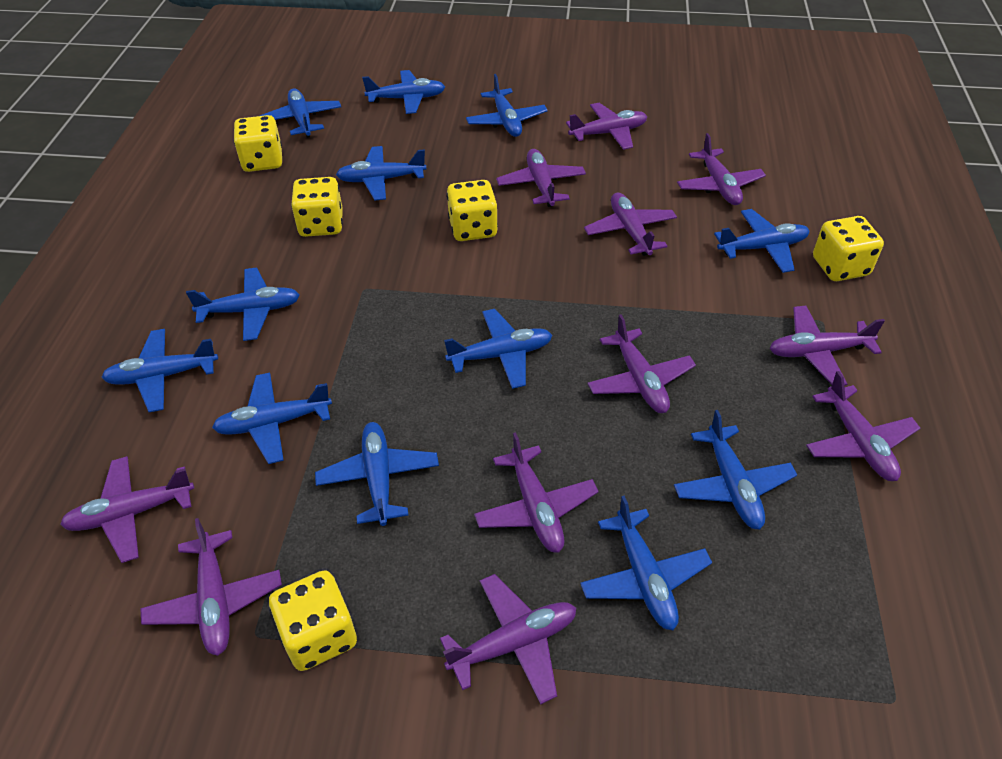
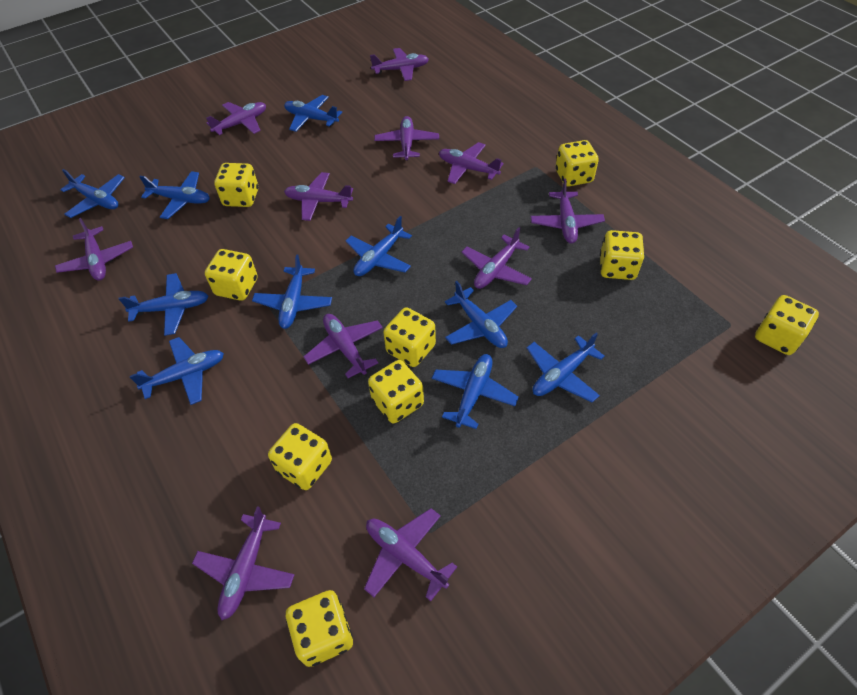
blue plane: [101,329,218,412] [186,268,300,341] [212,373,332,464] [260,88,341,138] [315,422,439,526] [336,146,426,200] [362,70,445,114] [444,309,552,389] [466,74,548,137] [580,495,712,630] [674,410,797,529] [714,209,809,273] = 12 -> [60,169,125,218] [119,273,208,336] [130,337,224,405] [139,171,210,219] [252,254,332,329] [284,95,342,132] [346,216,412,276] [432,354,519,429] [445,281,517,348] [527,333,605,402] = 10
yellow dice: [234,115,282,172] [269,570,357,671] [291,177,343,237] [447,180,498,241] [813,216,884,281] = 5 -> [205,249,258,301] [214,163,258,207] [268,423,332,490] [286,590,353,667] [368,360,424,423] [383,307,436,367] [555,140,599,187] [600,230,644,280] [755,295,819,355] = 9

